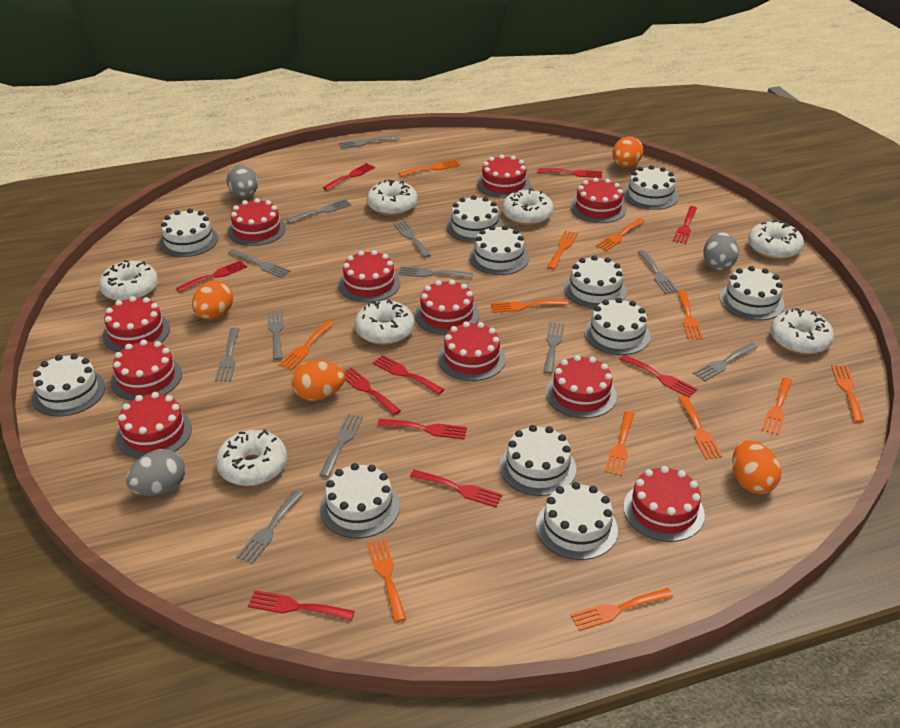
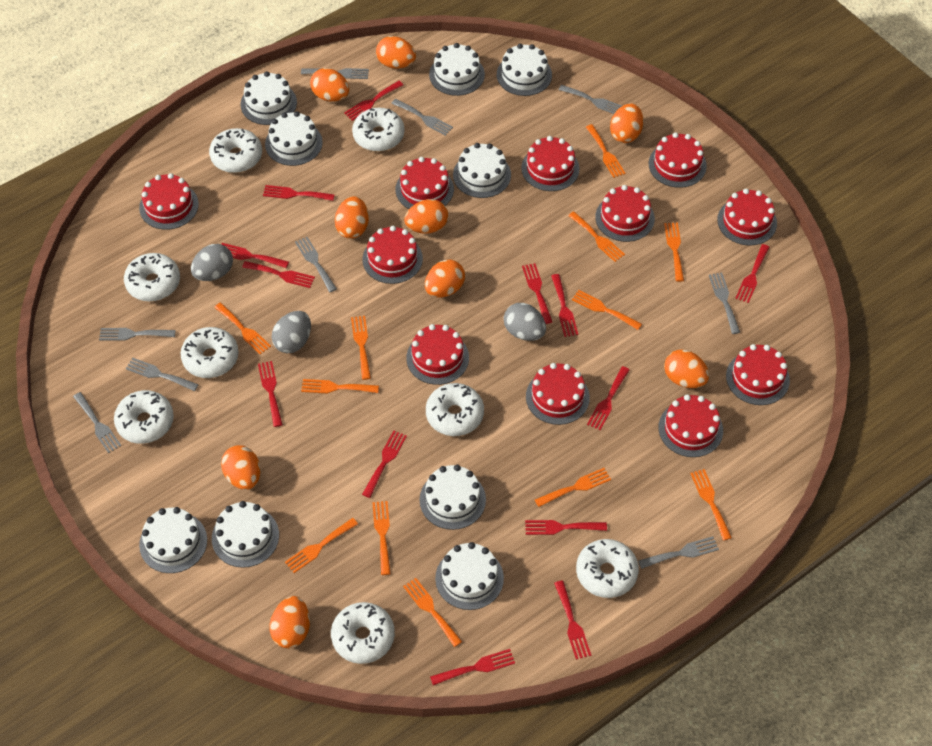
grey fork: [215,328,240,382] [228,249,290,278] [236,490,303,564] [268,310,283,360] [287,199,351,223] [319,414,363,477] [339,135,400,149] [393,221,431,258] [398,266,473,278] [543,322,564,374] [638,250,678,294] [693,343,758,382] = 12 -> [73,392,121,453] [99,328,176,340] [126,358,199,391] [295,237,337,292] [301,68,369,79] [391,99,453,136] [559,85,622,114] [638,536,719,569] [709,273,740,334] = 9
orange egg: [192,280,233,319] [291,360,345,401] [612,136,643,168] [732,440,781,494] = 4 -> [221,445,260,490] [269,596,310,648] [310,68,349,101] [335,196,369,239] [376,36,416,69] [404,199,448,234] [425,260,465,297] [610,103,643,143] [664,350,709,388] = 9
red fork: [176,260,247,292] [248,590,354,621] [323,163,375,190] [344,367,401,415] [372,355,445,395] [377,419,467,439] [410,470,503,507] [538,168,602,178] [620,355,697,398] [673,206,697,244] = 10 -> [221,243,289,268] [242,261,315,288] [258,361,283,427] [263,185,335,201] [344,81,403,121] [362,430,407,498] [430,649,515,685] [522,263,552,324] [525,520,607,535] [551,274,578,337] [554,580,591,660] [587,366,630,430] [735,244,770,303] = 13
white cake: [32,353,105,417] [159,209,218,257] [320,463,400,538] [446,195,503,243] [469,225,529,275] [500,425,576,496] [536,482,618,560] [564,255,627,308] [584,298,651,355] [623,165,678,210] [720,266,785,320] = 11 -> [139,507,207,573] [212,501,279,568] [241,72,297,125] [265,111,323,166] [420,465,486,530] [429,43,485,96] [435,542,504,610] [453,143,511,198] [497,44,552,96] = 9
white donut: [99,260,158,301] [216,429,287,486] [355,299,415,345] [367,180,418,216] [502,188,554,226] [748,220,804,260] [770,308,834,355] = 7 -> [114,390,174,444] [124,253,180,301] [180,327,239,378] [209,128,262,173] [331,602,395,664] [352,108,405,151] [426,383,484,436] [576,539,639,598] = 8

